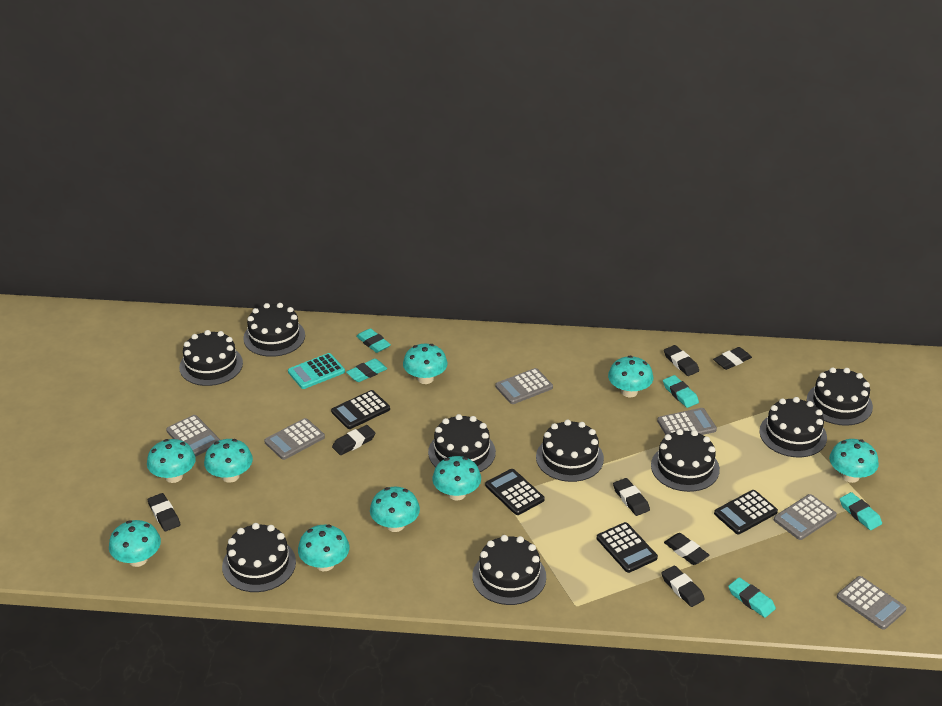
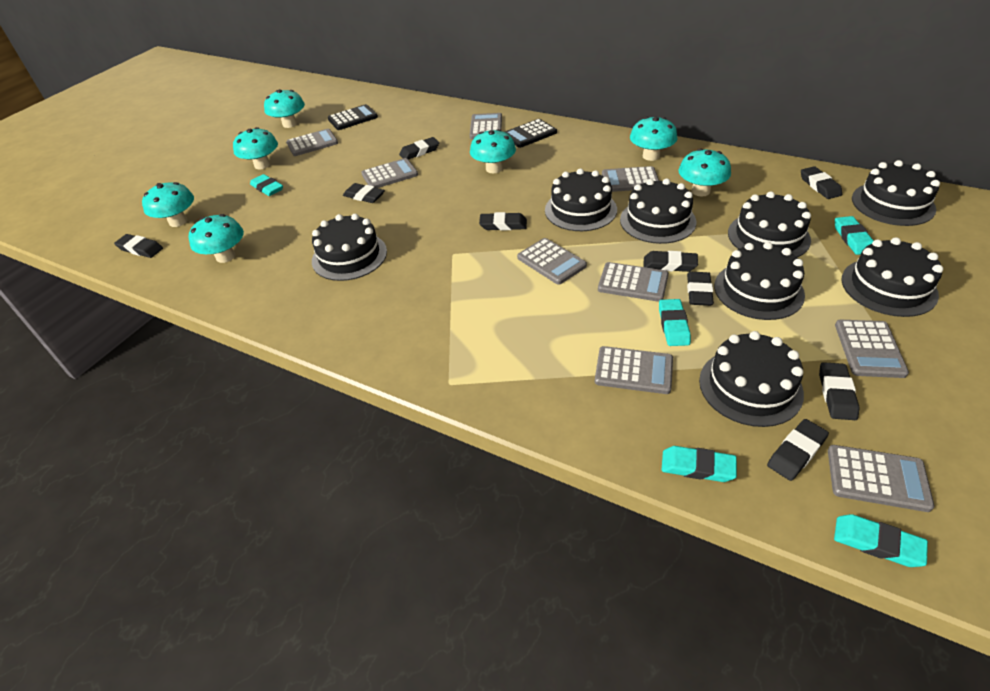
black cake: [179,330,243,386] [222,523,296,592] [243,303,305,357] [428,414,496,472] [472,535,546,605] [536,420,604,482] [651,429,720,492] [759,397,827,457] [807,367,873,426] = 9 -> [312,214,387,281] [545,168,617,231] [620,178,696,244] [699,331,804,427] [714,242,805,320] [728,191,811,257] [841,237,943,317] [852,160,940,226] = 8
black calculator: [331,390,390,429] [485,469,545,515] [597,522,658,573] [714,490,778,534] = 4 -> [328,104,378,130] [505,119,557,148] = 2
black eraser: [147,493,180,531] [332,425,375,455] [613,478,650,516] [662,565,705,607] [664,345,699,376] [664,533,710,565] [713,347,752,370] = 7 -> [114,234,163,258] [343,183,385,203] [399,137,439,159] [479,212,527,231] [643,251,698,272] [687,272,714,306] [767,419,829,481] [801,166,842,199] [819,362,859,420] = 9
grey calculator: [166,415,220,457] [264,418,325,460] [495,368,553,404] [657,408,717,435] [774,494,837,540] [837,576,906,630] = 6 -> [286,129,338,156] [361,158,418,188] [470,113,502,139] [517,238,587,285] [595,346,673,394] [598,262,669,302] [602,166,659,192] [828,445,934,512] [835,320,909,378] = 9
turquoise calculator: [288,353,345,389] = 1 -> none = 0
turquoise mushroom: [109,520,161,567] [147,439,196,483] [204,439,253,483] [298,525,349,571] [370,487,420,532] [403,344,448,384] [432,456,481,501] [608,356,653,397] [829,439,879,483] = 9 -> [142,182,194,227] [189,214,244,263] [233,127,278,169] [264,89,305,128] [470,129,516,174] [630,117,677,161] [679,148,731,197] = 7

